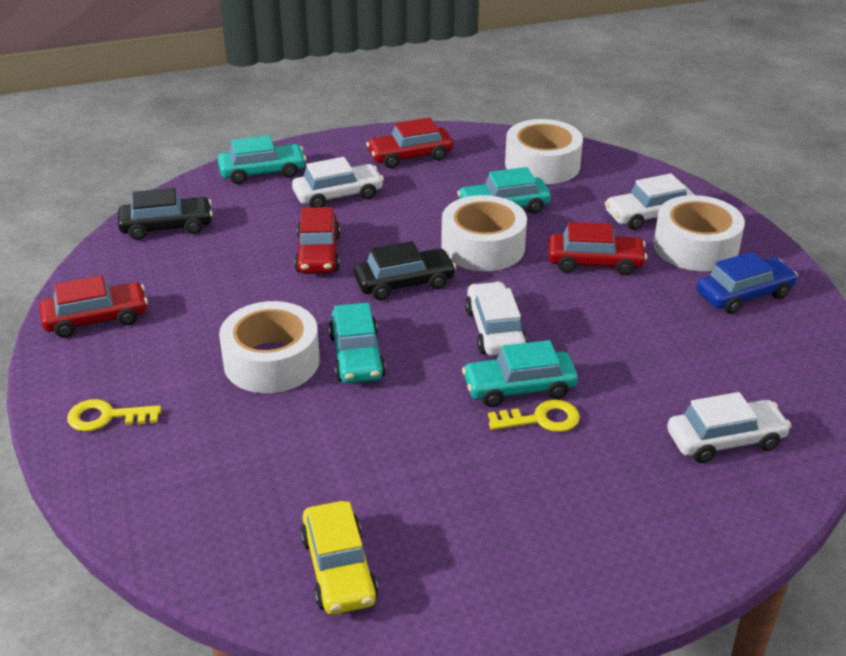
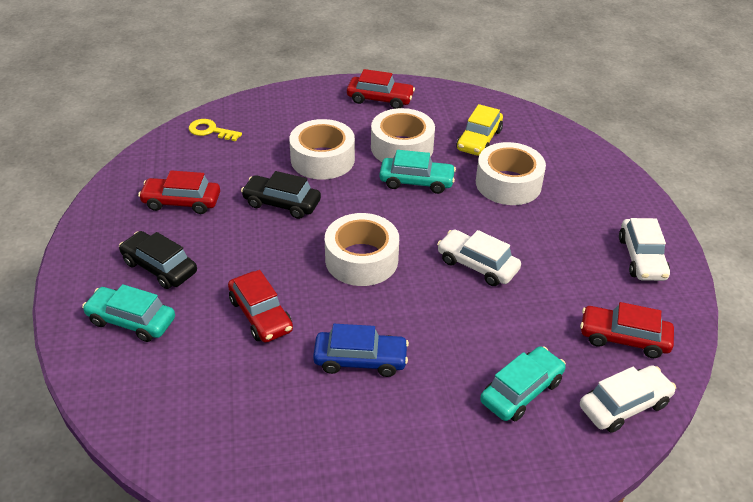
turquoise car: [218,135,306,184] [328,303,386,384] [457,167,551,214] [462,340,578,407] = 4 -> [82,284,175,342] [379,150,456,194] [480,346,566,421] = 3
white car: [292,157,384,208] [465,282,527,356] [605,173,695,230] [667,392,791,463] = 4 -> [437,229,521,286] [580,365,676,433] [619,218,670,281] = 3
yellow key: [67,399,161,432] [488,400,580,432] = 2 -> [189,119,242,141] = 1

